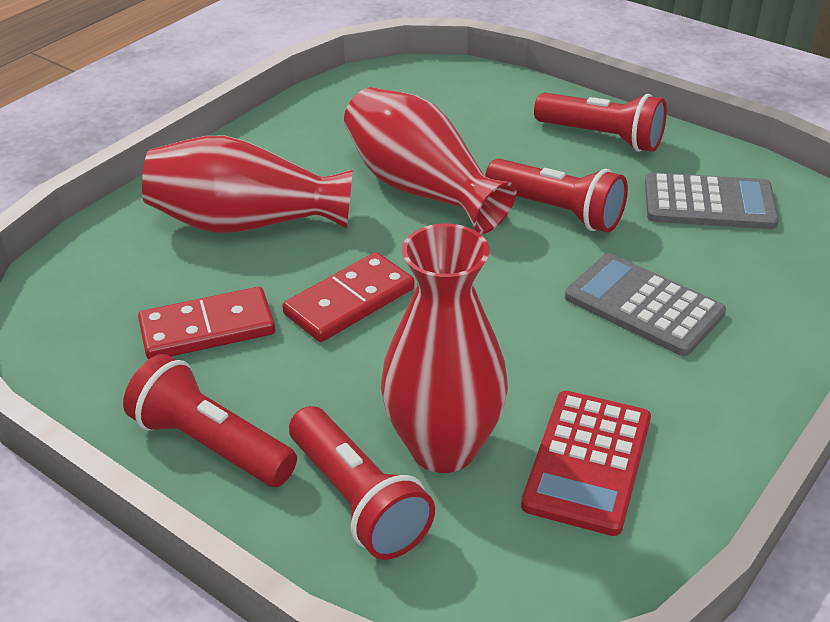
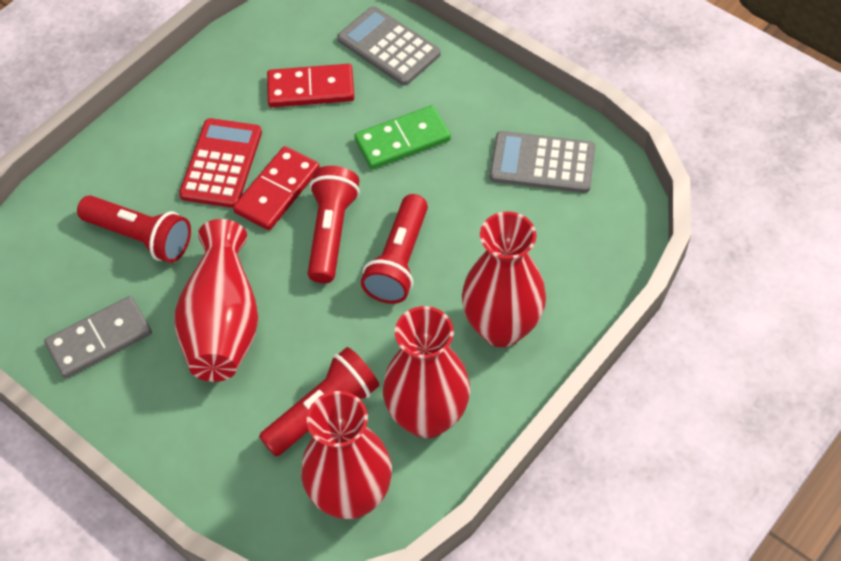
green domino: none = 0 -> [354,105,451,169] = 1
grey domino: none = 0 -> [44,296,152,379] = 1
red vase: [142,136,353,233] [344,87,516,234] [381,224,508,473] = 3 -> [174,219,258,382] [301,391,392,519] [383,306,470,438] [462,211,546,347] = 4

